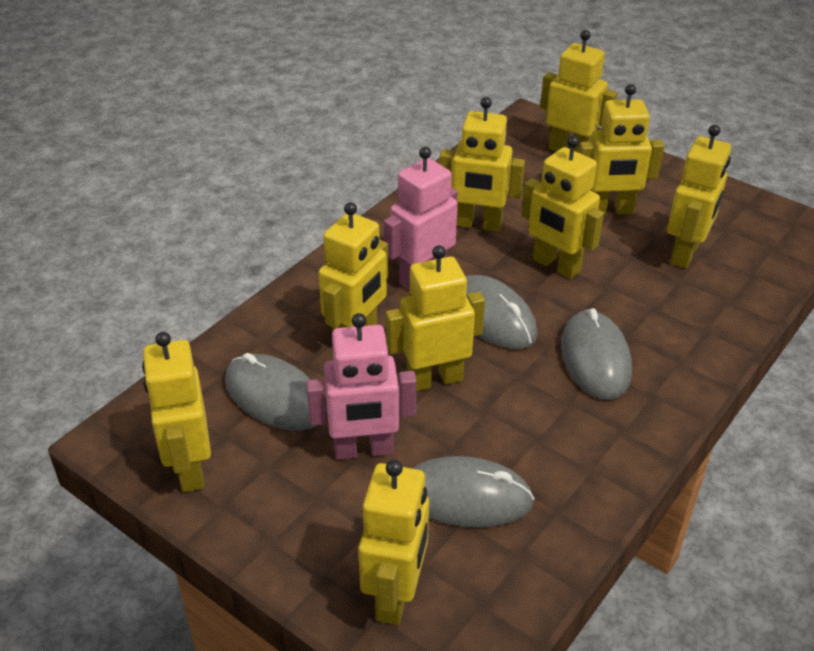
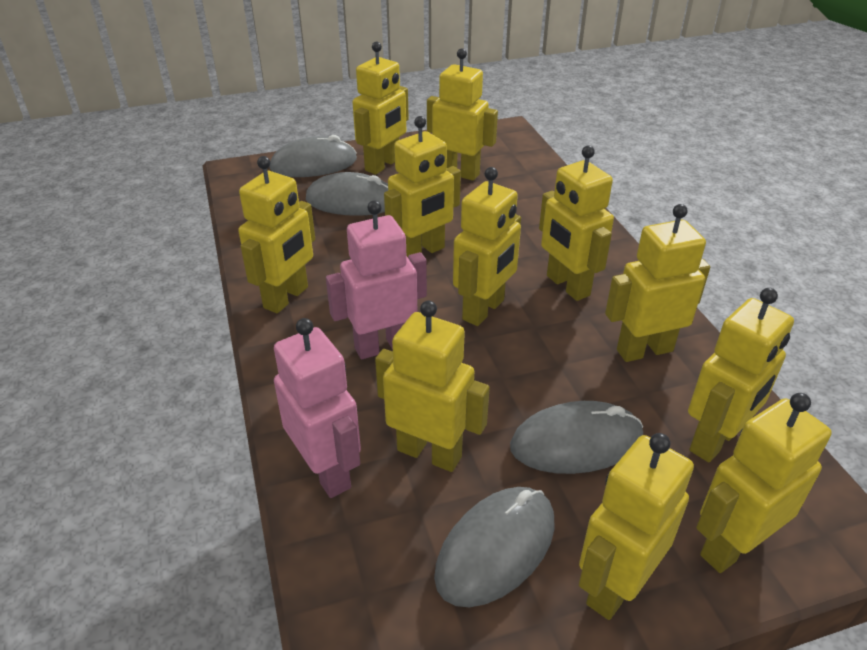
yellow robot: [142,332,211,492] [318,202,388,331] [358,460,429,625] [386,245,485,391] [439,97,525,232] [521,136,604,279] [540,30,618,153] [579,84,664,215] [667,125,731,268] = 9 -> [238,156,315,313] [353,42,409,175] [375,301,490,472] [384,116,461,257] [427,48,498,181] [453,167,521,326] [539,145,614,301] [579,433,694,620] [605,204,710,362] [688,288,794,462] [696,393,832,573] = 11

